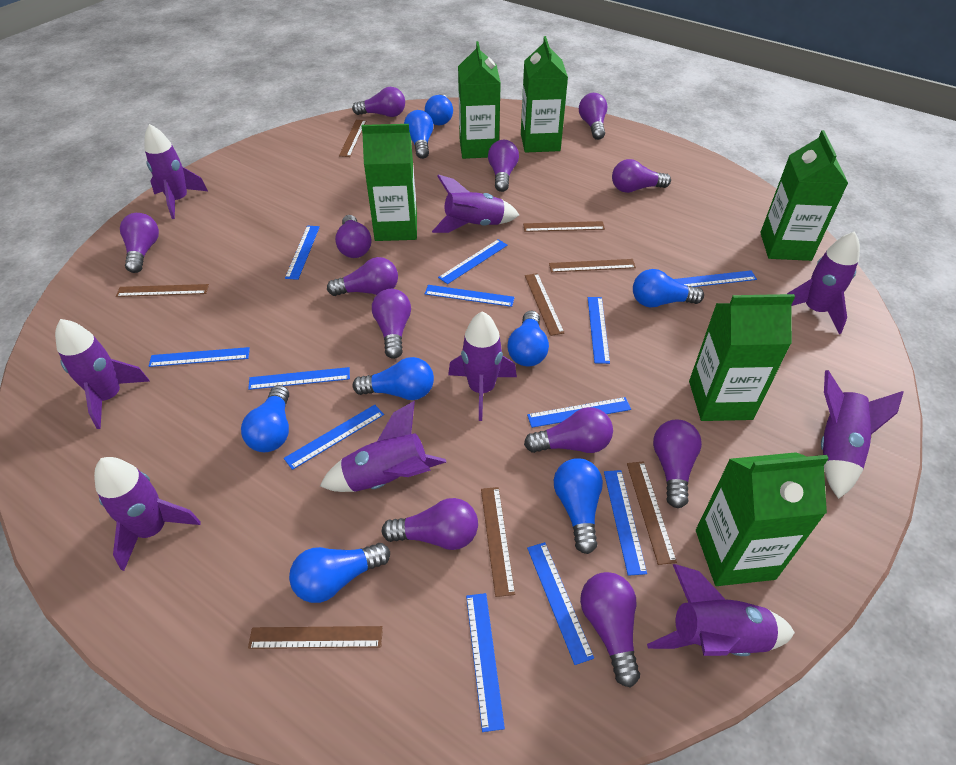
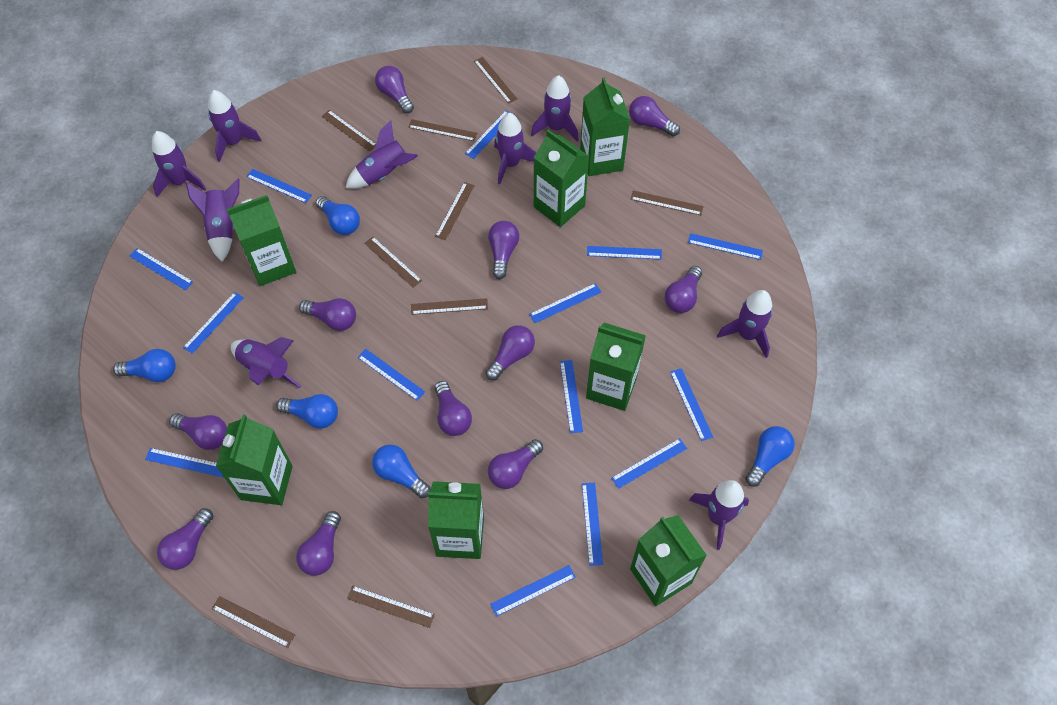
blue light bulb: [241,385,289,452] [289,543,390,603] [352,357,434,400] [404,110,434,159] [425,94,453,125] [508,311,549,366] [554,458,603,554] [633,269,704,307] = 8 -> [113,349,176,382] [276,394,338,429] [316,196,360,235] [372,445,431,498] [745,426,795,487] = 5
blue ruler: [149,347,250,367] [248,367,350,390] [284,405,384,470] [285,226,320,280] [425,285,515,307] [438,239,508,284] [466,593,505,732] [527,397,631,428] [527,542,594,665] [588,297,610,364] [604,470,647,576] [674,270,757,287] = 12 -> [130,248,193,290] [145,448,224,477] [183,292,244,354] [246,169,312,203] [357,349,425,401] [465,110,510,159] [490,565,576,617] [529,283,601,323] [560,360,583,433] [582,483,603,566] [587,246,662,259] [611,438,687,489] [670,368,713,441] [688,233,763,260] = 14
brown ruler: [116,284,209,297] [248,626,383,649] [339,120,366,157] [481,487,515,597] [523,221,605,232] [525,273,565,336] [549,259,636,272] [627,461,677,565] = 8 -> [212,596,295,648] [322,110,376,152] [347,586,435,628] [364,237,422,288] [408,119,477,141] [411,298,488,315] [435,182,475,240] [474,57,517,104] [630,190,704,215] = 9
green carton: [362,124,417,241] [458,41,501,159] [521,36,568,153] [689,294,795,421] [696,452,829,586] [760,130,848,261] = 6 -> [216,414,293,505] [227,195,296,286] [428,481,484,559] [534,130,589,227] [580,77,630,176] [586,323,646,411] [630,515,707,606] = 7
purple light bulb: [120,213,159,273] [327,257,398,296] [335,215,372,258] [352,87,405,117] [372,289,411,359] [381,498,478,550] [488,140,519,192] [524,407,613,453] [579,93,607,140] [580,572,640,688] [612,159,671,193] [653,420,702,508] = 12 -> [157,508,213,570] [169,413,227,450] [296,511,341,576] [299,298,356,331] [375,66,414,114] [435,381,472,436] [485,325,535,381] [488,221,519,279] [488,439,543,489] [629,96,680,137] [664,266,702,313] = 11

